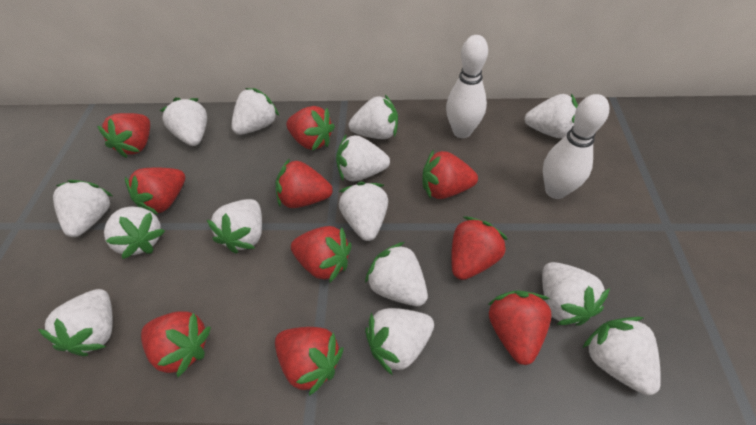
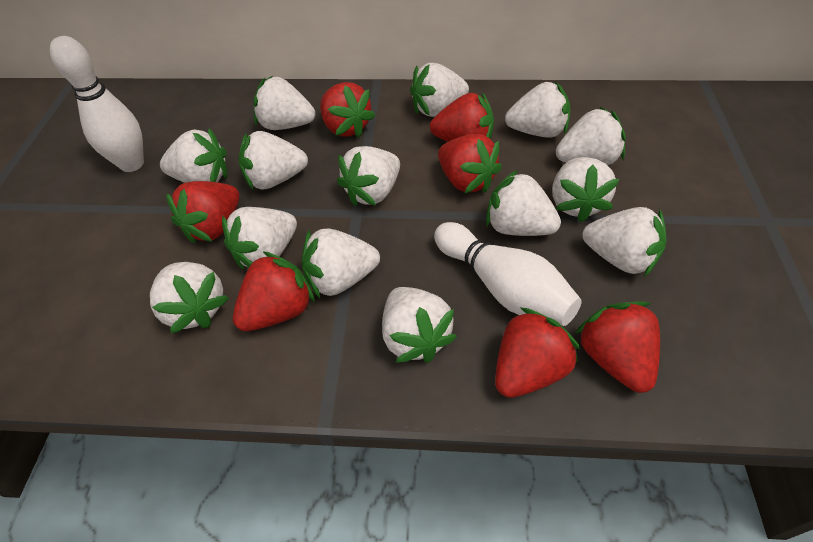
red strawberry: [97,113,150,158] [125,168,185,215] [141,311,211,377] [275,158,333,208] [275,327,344,396] [286,106,335,151] [291,226,352,282] [422,150,478,199] [451,217,508,280] [488,290,552,365] = 10 -> [166,181,239,244] [233,251,315,331] [320,82,375,138] [430,93,494,142] [438,134,502,193] [495,308,580,398] [575,301,660,393] = 7

